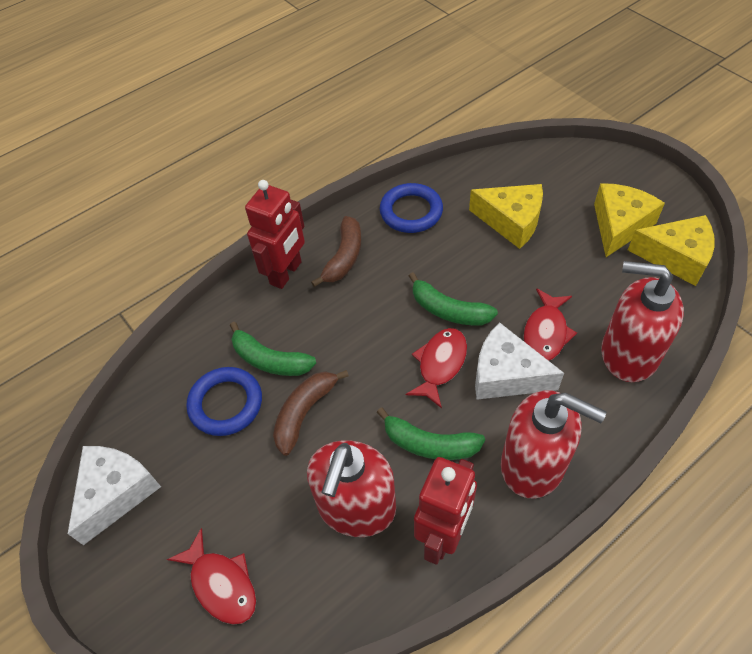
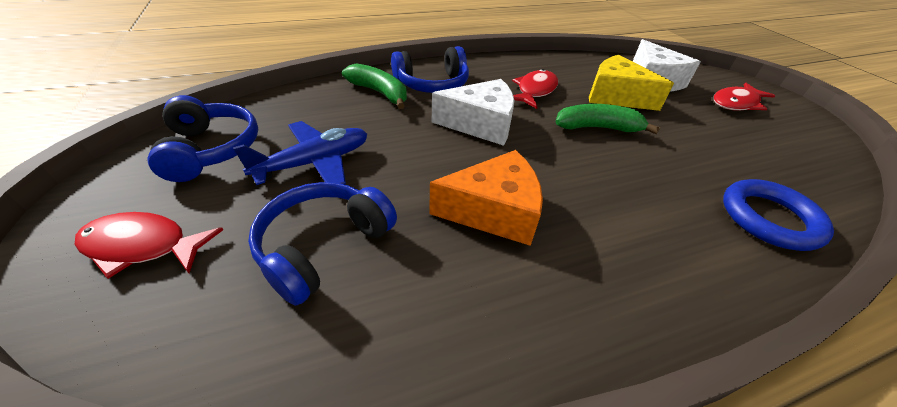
blue headphones: none = 0 -> [147,95,259,182] [248,182,397,306] [391,46,469,93] = 3
blue plane: none = 0 -> [233,121,367,185] = 1
blue ring: [186,367,262,436] [380,183,443,233] = 2 -> [723,179,834,251] = 1
brown banana: [273,370,349,456] [311,216,361,287] = 2 -> none = 0
green banana: [230,322,316,376] [377,407,485,460] [409,272,498,325] = 3 -> [342,63,407,109] [555,104,660,134] = 2
orange cheese: none = 0 -> [429,150,543,246] = 1
red robot: [245,180,305,289] [414,457,477,565] = 2 -> none = 0
red soap dispenser: [307,440,396,537] [501,390,606,498] [601,261,684,382] = 3 -> none = 0
yellow cheese: [469,184,543,249] [594,183,665,257] [628,215,715,286] = 3 -> [589,55,674,111] = 1

